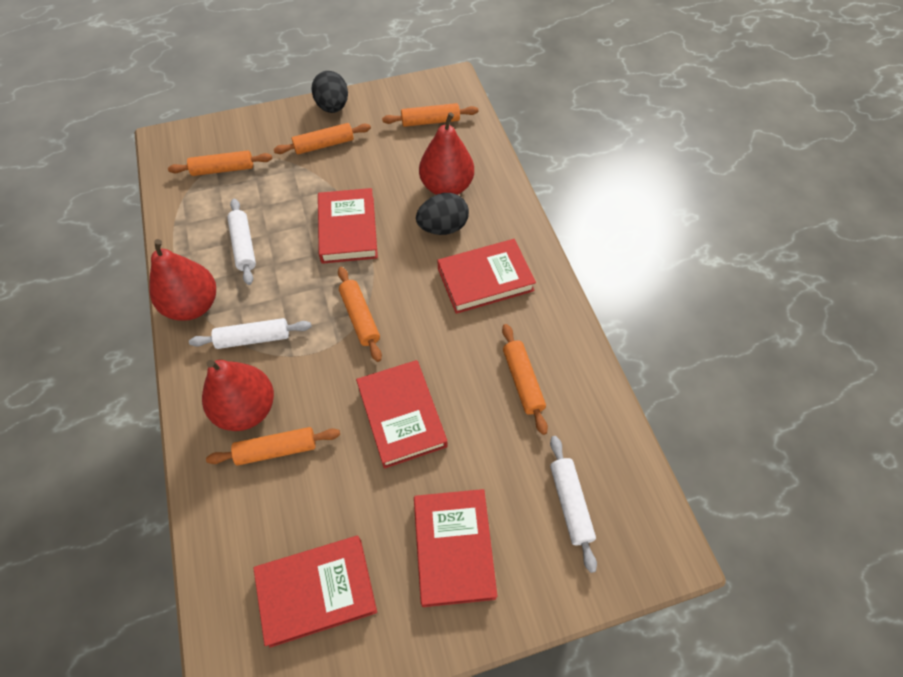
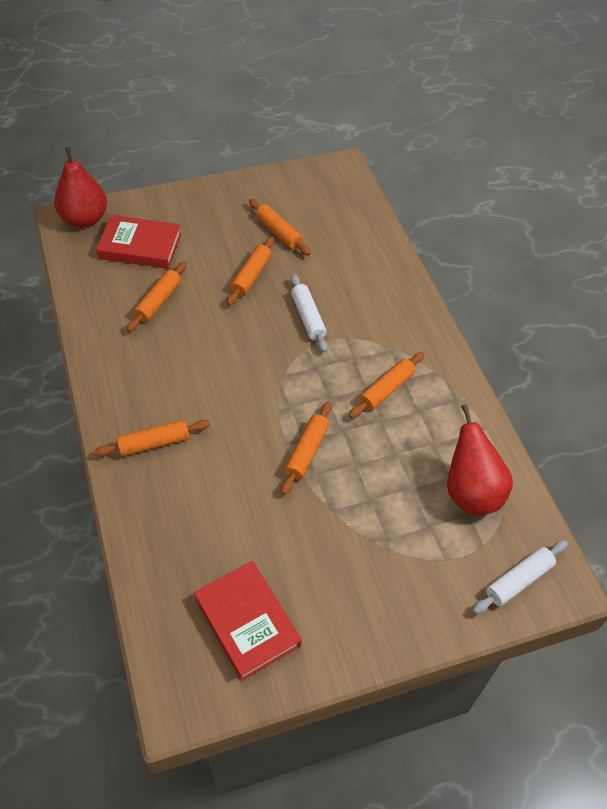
black egg: [311,71,348,113] [416,193,469,235] = 2 -> none = 0
red book: [253,536,377,648] [318,188,378,264] [356,360,447,469] [414,489,497,607] [437,239,536,314] = 5 -> [96,215,181,269] [194,561,302,681] = 2
red pear: [149,239,216,321] [202,360,274,431] [419,112,474,195] = 3 -> [54,147,107,228] [447,404,513,515] = 2
white rolling pin: [189,318,311,349] [227,199,256,285] [550,436,597,573] = 3 -> [291,274,328,352] [472,540,568,614] = 2

